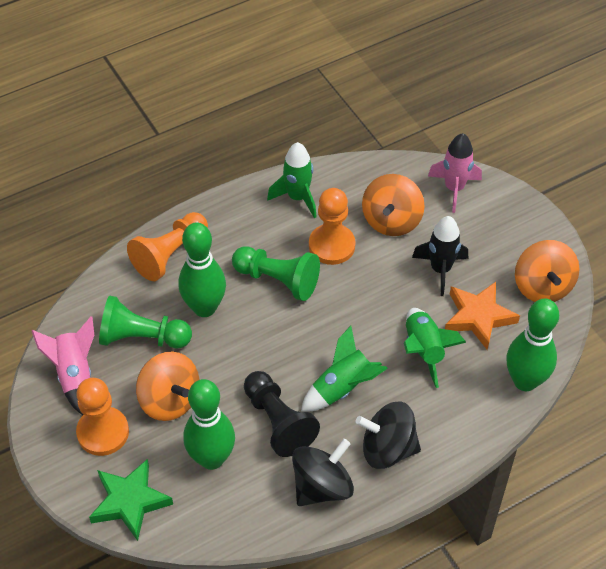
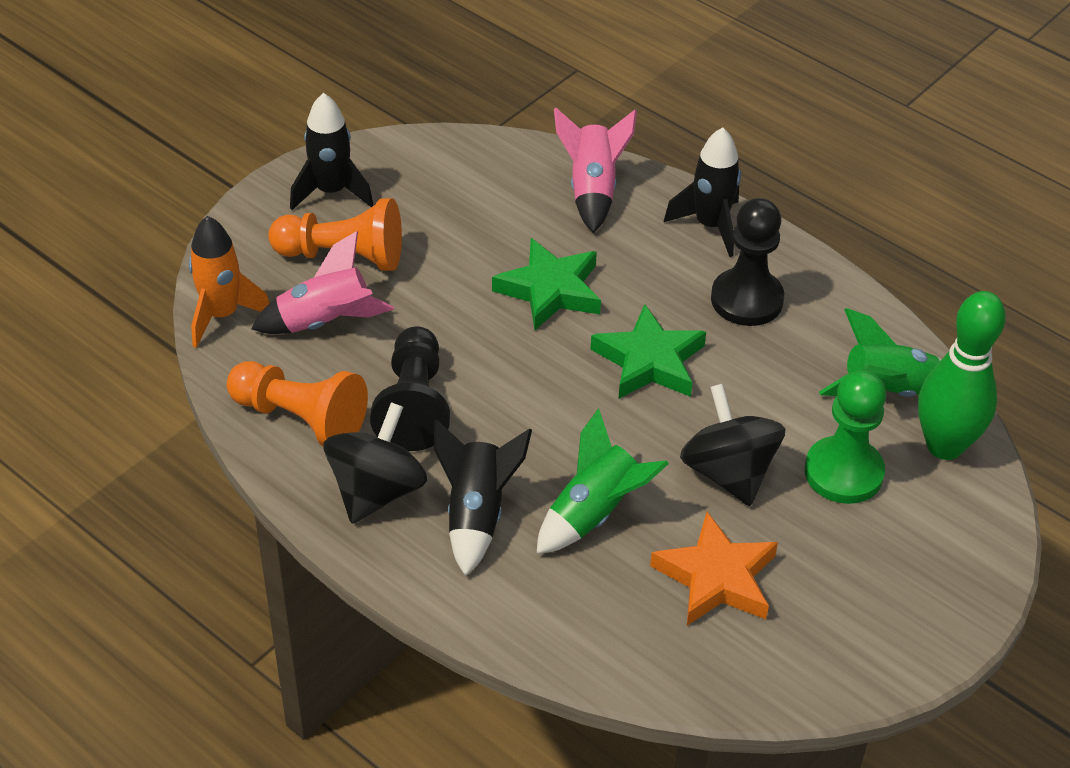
black pawn: [244,371,320,457] = 1 -> [370,326,450,451] [711,198,784,326] = 2
black rocket: [412,216,468,296] = 1 -> [290,93,373,210] [434,419,532,576] [664,127,741,257] = 3
green bowling pin: [179,222,226,317] [183,379,235,470] [507,298,559,391] = 3 -> [918,291,1006,460] = 1
green pawn: [99,295,192,349] [232,246,320,301] = 2 -> [805,370,886,504] = 1
green rocket: [267,142,317,218] [301,326,388,412] [404,308,467,388] = 3 -> [536,408,669,554] [819,308,941,397] = 2
green star: [89,459,173,541] = 1 -> [492,238,601,330] [590,304,706,399] = 2
orange pawn: [76,378,129,456] [127,212,208,281] [309,188,356,265] = 3 -> [227,361,368,447] [268,198,402,271] = 2
orange rocket: none = 0 -> [189,216,270,348] = 1
orange spinning top: [136,352,199,421] [362,174,425,236] [515,240,580,302] = 3 -> none = 0

